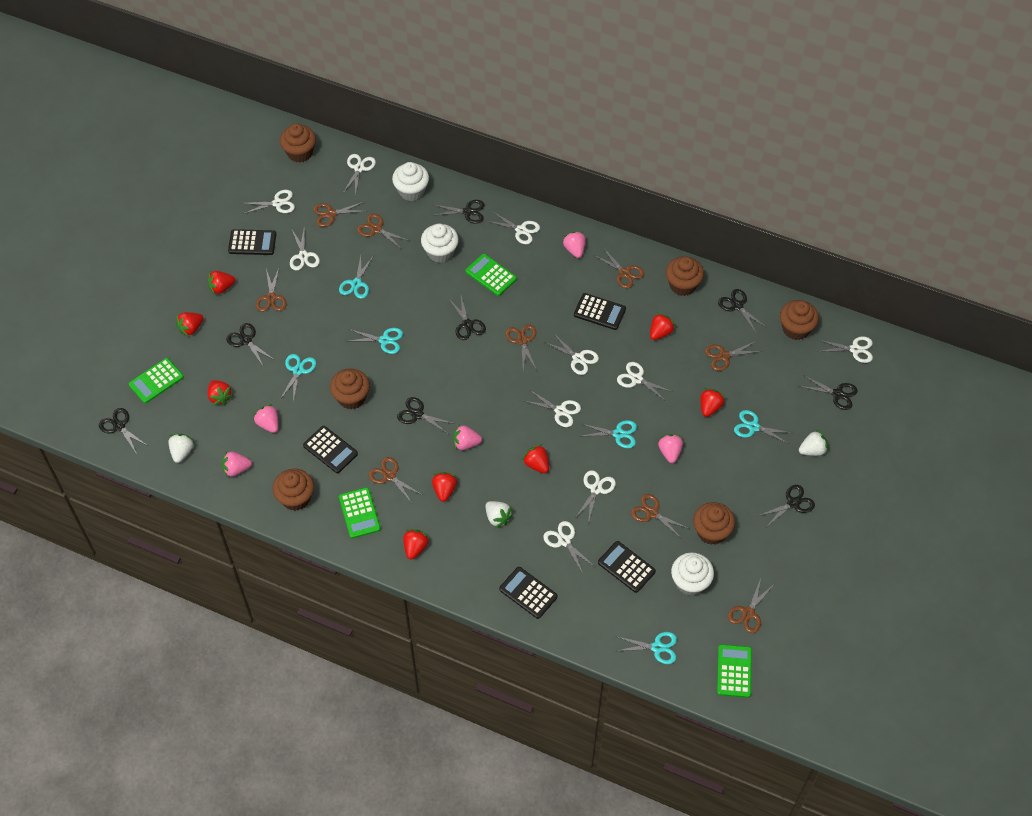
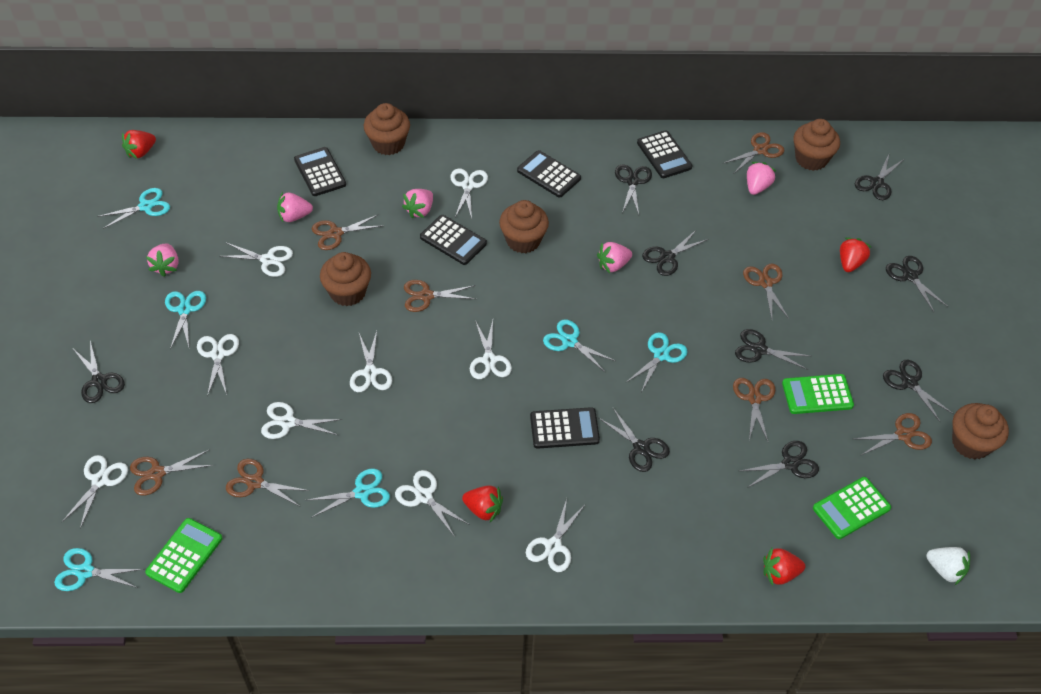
black scissors: [99,408,148,454] [226,323,275,367] [397,397,456,434] [431,200,485,224] [448,296,486,340] [718,289,767,334] [758,485,815,527] [799,375,858,410] = 8 -> [73,341,125,403] [599,408,670,472] [615,164,652,215] [642,229,709,276] [735,329,810,370] [740,441,819,488] [855,154,904,200] [883,360,953,422] [886,256,948,312] = 9
brown cupcake: [273,469,314,511] [280,123,316,162] [330,368,370,409] [666,256,704,296] [693,502,735,545] [780,300,819,340] = 6 -> [320,252,371,306] [364,103,410,155] [499,200,549,253] [794,119,840,171] [952,403,1009,460] = 5
brown scissors: [256,268,287,312] [313,202,366,227] [357,214,410,249] [368,457,422,503] [506,324,536,370] [594,248,644,288] [631,494,690,539] [705,341,763,371] [728,578,773,633] = 9 -> [130,449,213,496] [226,459,309,506] [312,214,382,250] [404,280,476,312] [722,132,784,173] [733,378,775,442] [743,264,789,319] [854,413,932,456] = 8
green calculator: [129,358,184,403] [339,487,381,539] [465,254,517,296] [717,644,752,698] = 4 -> [145,518,222,593] [782,374,854,414] [813,477,891,539] = 3
red strawberry: [176,312,203,337] [208,271,235,295] [208,380,233,405] [403,529,429,560] [432,472,457,502] [522,444,549,473] [650,313,675,340] [700,388,725,417] = 8 -> [122,130,156,159] [462,485,503,522] [763,548,805,586] [840,238,871,272] = 4
white cupcake: [392,162,429,201] [421,224,459,263] [671,552,714,596] = 3 -> none = 0
white scissors: [241,190,295,214] [290,227,320,270] [343,154,376,196] [487,211,540,244] [524,390,581,427] [543,521,595,573] [544,333,599,375] [575,470,616,524] [617,362,673,402] [817,336,873,363] = 10 -> [62,455,128,529] [197,334,239,397] [219,243,293,277] [261,402,342,439] [350,331,392,392] [395,470,470,537] [450,169,488,219] [470,320,512,379] [526,498,585,572] = 9
white strawberry: [168,434,194,463] [485,501,513,528] [799,429,828,456] = 3 -> [926,547,970,585] = 1

